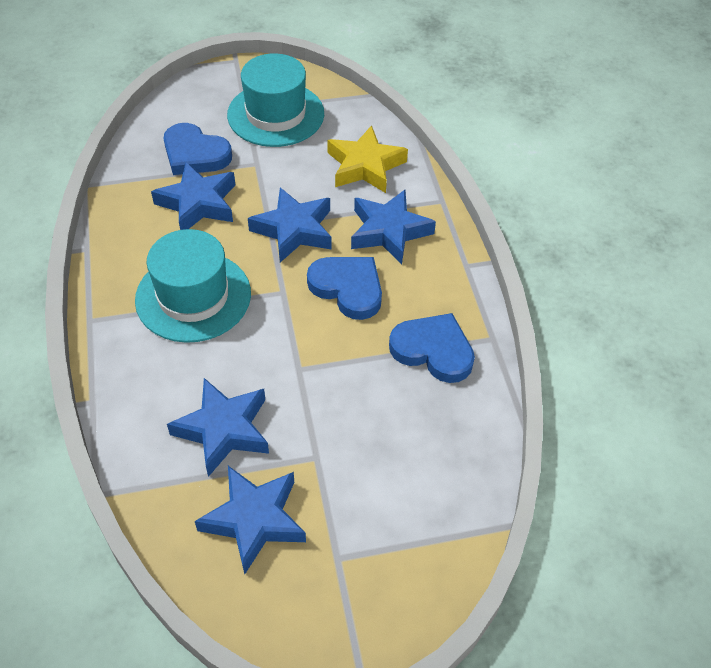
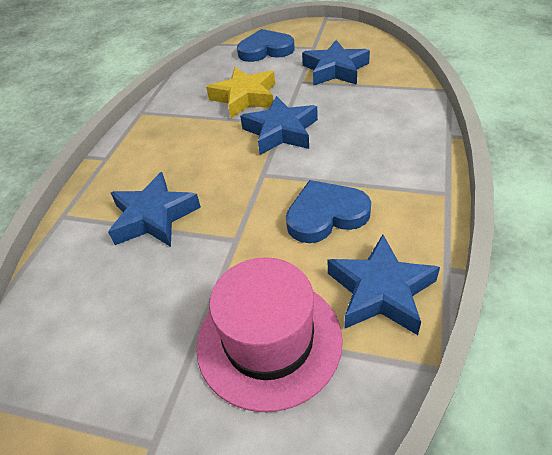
blue heart: [164,123,232,175] [307,257,382,320] [389,313,475,383] = 3 -> [237,29,295,62] [286,180,371,243] = 2
blue star: [151,162,235,230] [167,378,269,477] [195,466,306,574] [248,188,332,262] [351,190,436,264] = 5 -> [108,172,201,247] [240,96,318,155] [302,40,370,86] [328,234,440,335] = 4
pink hat: none = 0 -> [196,257,343,412] = 1
turquoise hat: [135,229,251,343] [227,53,324,147] = 2 -> none = 0

